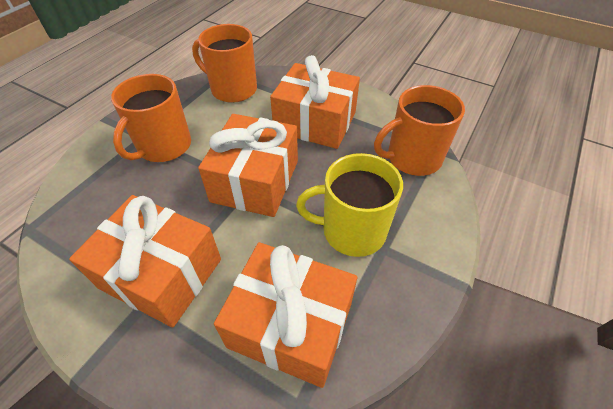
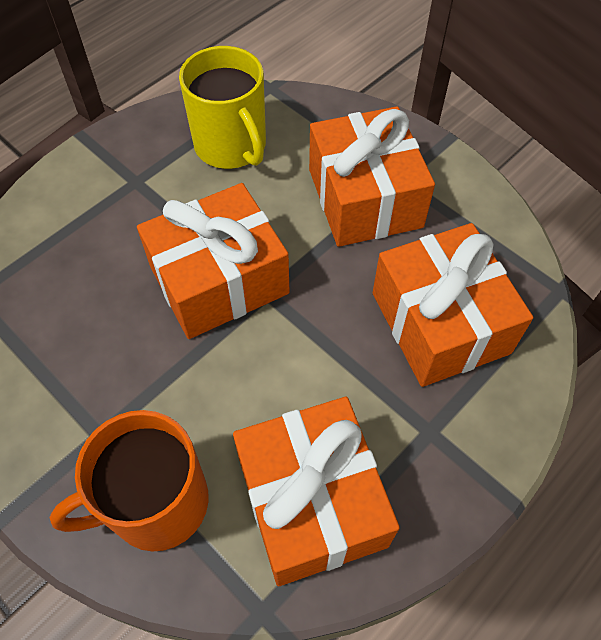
orange mug: [111,74,191,162] [192,24,257,103] [374,85,465,176] = 3 -> [49,410,209,551] = 1

